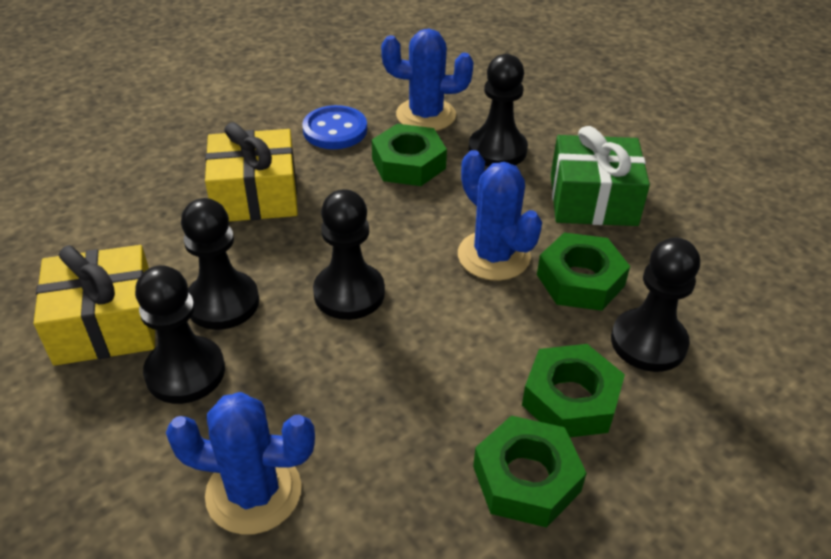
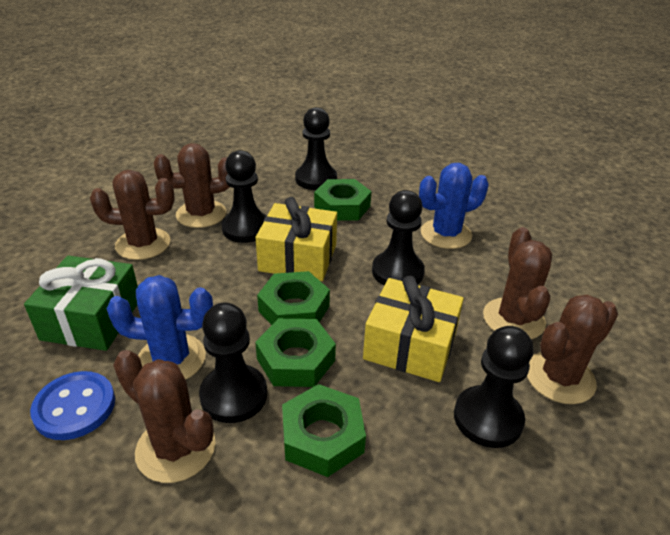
blue cactus: [166,392,315,535] [381,29,474,131] [458,150,542,281] = 3 -> [106,275,213,380] [419,163,489,249] = 2
brown cactus: none = 0 -> [90,170,175,260] [113,350,216,483] [153,143,230,228] [483,227,552,339] [527,295,618,404] = 5

